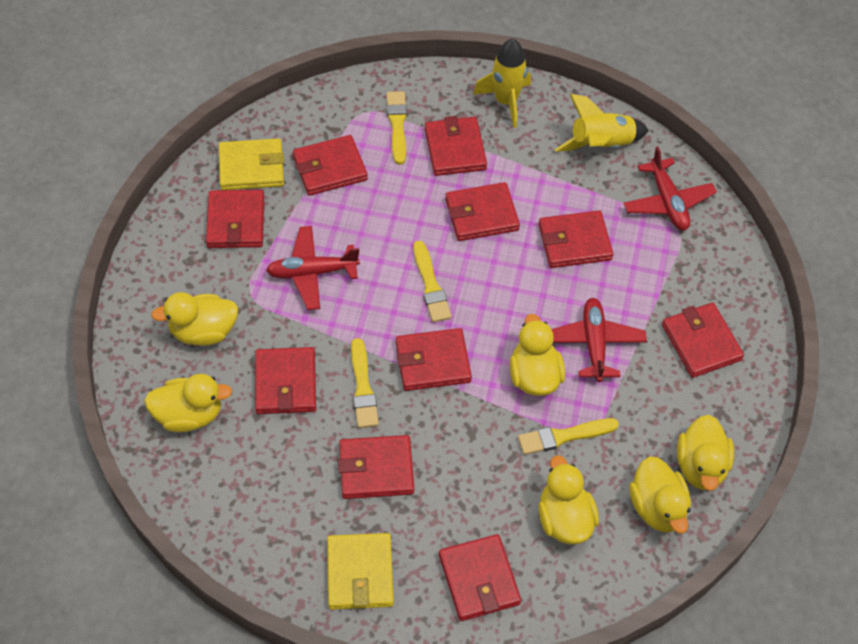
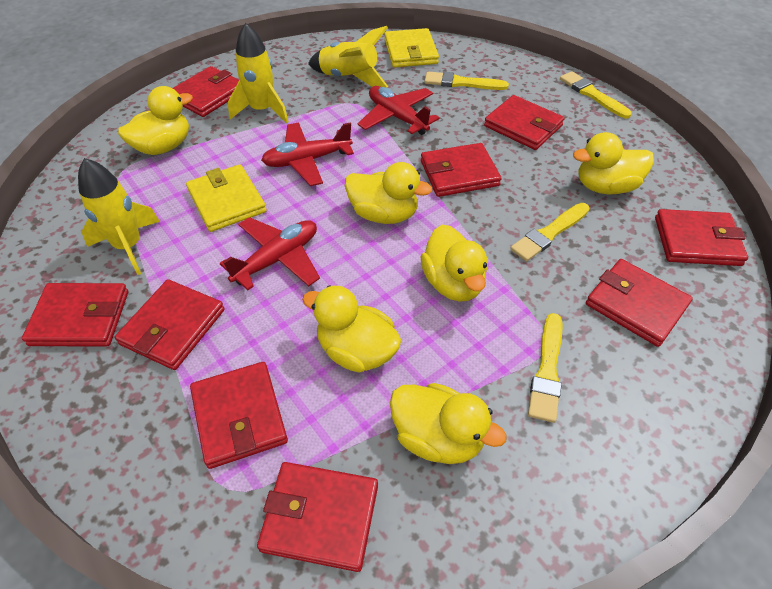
red wallet: [206,190,264,248] [255,347,316,414] [293,135,368,196] [338,435,414,499] [396,328,472,391] [425,116,487,176] [439,534,521,621] [445,182,520,241] [539,211,613,268] [662,303,744,378] = 10 -> [22,283,128,347] [115,279,224,370] [173,66,239,117] [190,362,288,469] [257,462,378,572] [421,143,502,197] [484,95,565,150] [586,259,693,347] [655,209,748,266] = 9
yellow rocket: [473,39,531,128] [555,94,649,152] = 2 -> [78,158,160,275] [228,23,289,123] [308,26,388,88] = 3

